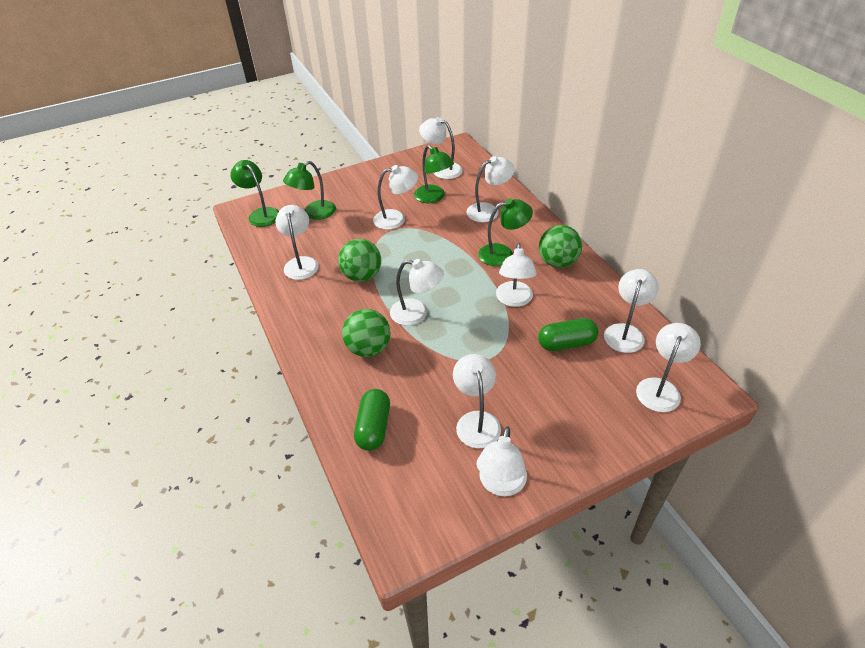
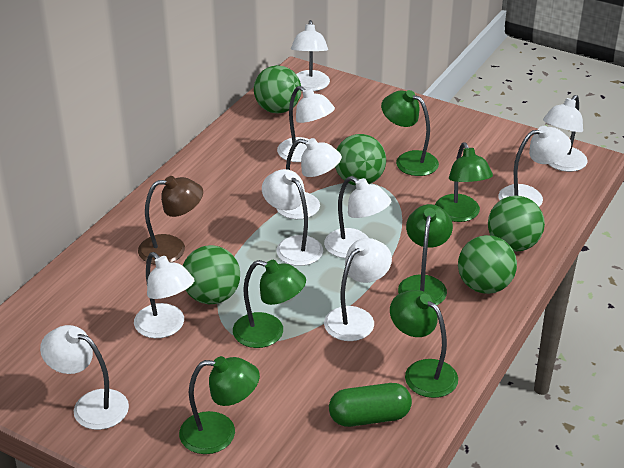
brown lamp: none = 0 -> [138,176,203,265] = 1
green ball: [338,239,381,282] [342,309,390,357] [539,225,582,268] = 3 -> [183,245,240,304] [254,65,301,114] [335,134,386,186] [458,235,517,294] [488,196,545,252] = 5
green capsule: [354,389,390,451] [538,318,599,351] = 2 -> [329,383,412,427] = 1
green lamp: [230,160,279,227] [283,161,336,220] [414,145,454,203] [478,198,533,266] = 4 -> [179,356,260,454] [233,260,306,348] [381,90,439,176] [390,290,458,398] [398,204,453,305] [435,142,493,222] = 6

